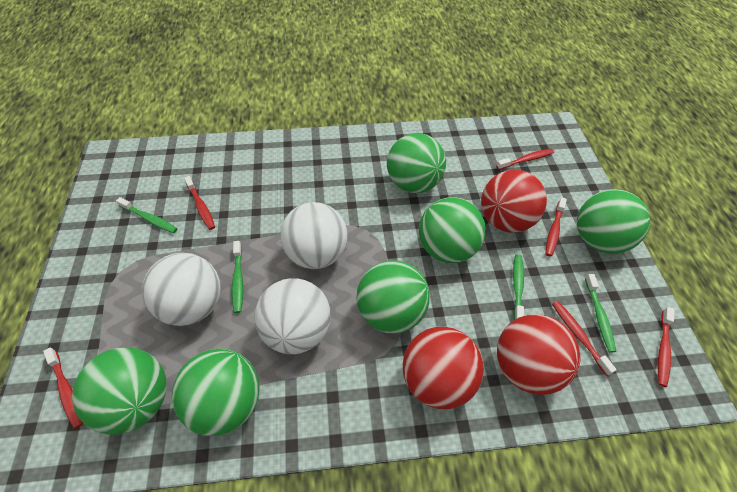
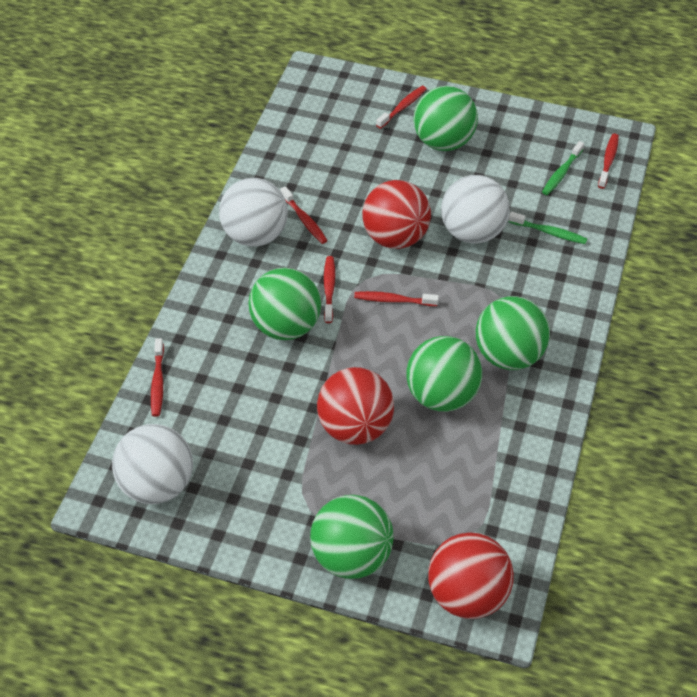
green ball: [72,347,167,435] [172,349,260,436] [357,260,430,334] [387,133,446,193] [419,197,486,263] [577,189,650,254] = 6 -> [248,268,321,340] [310,495,394,579] [406,336,482,412] [413,86,478,151] [476,296,550,370] = 5
green toothbrush: [116,197,177,233] [232,241,243,313] [513,254,524,320] [585,274,616,353] = 4 -> [509,212,587,244] [542,141,584,195] = 2

